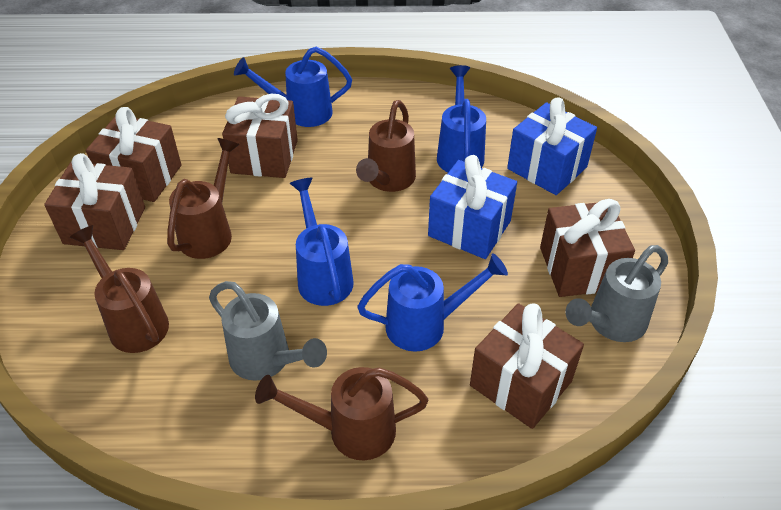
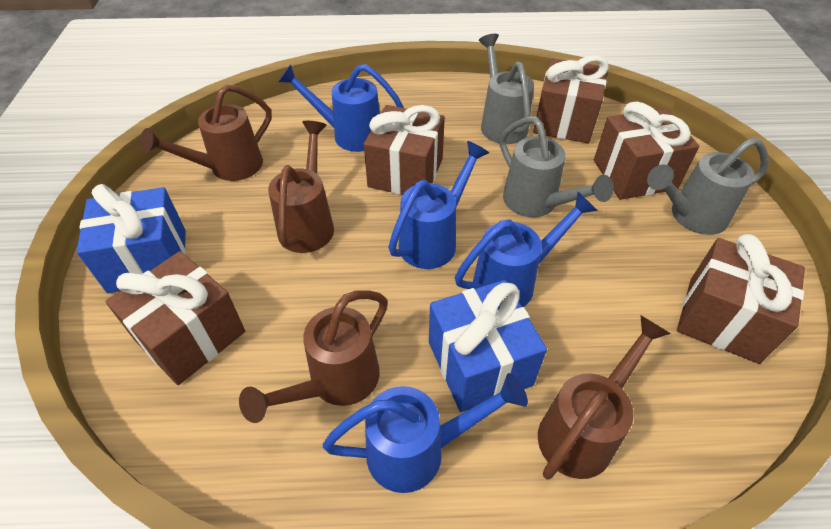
grey watering can: [209,281,327,381] [566,245,668,342] = 2 -> [479,34,534,144] [500,116,614,217] [647,137,769,235] = 3

